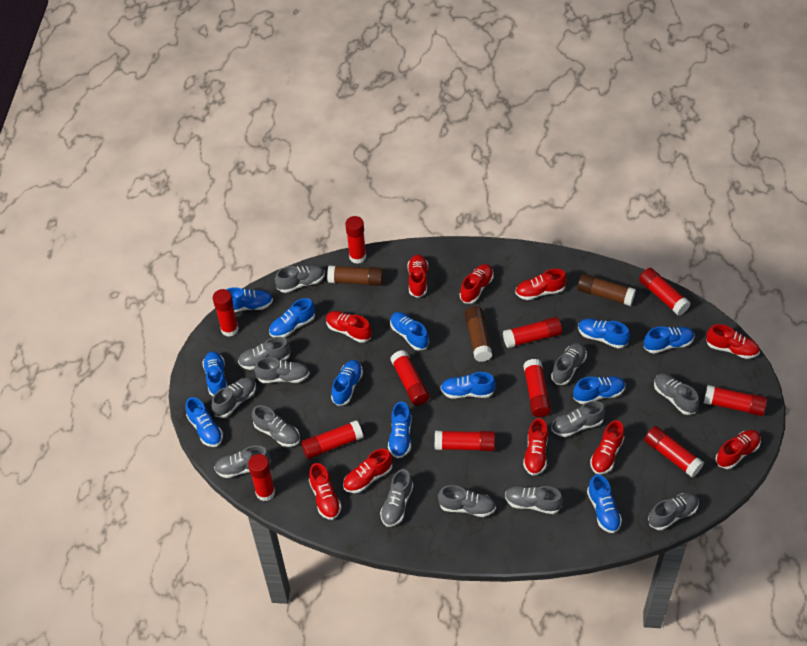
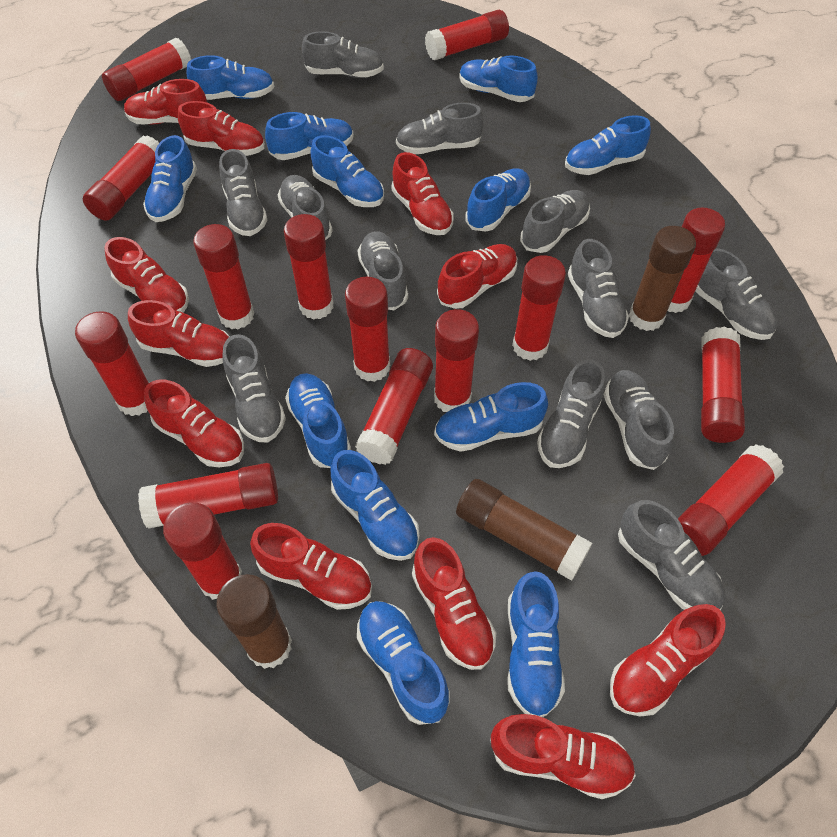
grey shoe: [211,377,256,418] [214,445,271,478] [238,337,291,370] [252,405,300,447] [254,357,310,383] [275,265,325,293] [380,469,413,527] [438,485,496,517] [505,486,563,514] [551,343,587,385] [551,401,605,437] [648,493,699,530] [654,373,699,415] = 13 -> [219,149,268,236] [222,334,286,443] [278,175,333,240] [302,31,384,78] [357,231,408,310] [396,102,483,154] [520,190,590,253] [537,359,605,468] [568,239,629,338] [604,370,674,470] [618,500,725,610] [695,248,777,340] = 12
red glue stick: [213,289,239,337] [248,454,275,501] [301,420,363,459] [345,216,366,264] [391,350,430,406] [435,431,495,451] [503,317,562,348] [523,359,551,417] [639,268,690,315] [644,426,704,477] [704,385,767,416] = 11 -> [75,311,149,416] [83,135,159,221] [102,38,191,101] [138,463,278,529] [163,502,242,600] [193,224,254,329] [284,214,334,320] [345,277,390,382] [355,348,433,465] [425,10,509,60] [434,309,479,412] [512,255,566,361] [668,207,725,313] [678,444,784,556] [701,327,745,443] = 15
red shoe: [309,463,342,520] [326,311,372,343] [343,449,392,493] [407,254,428,298] [460,264,494,303] [515,269,567,300] [523,418,548,476] [590,420,624,474] [706,324,760,359] [715,430,761,469] = 10 -> [104,237,189,313] [124,79,207,124] [128,300,230,367] [144,380,244,467] [178,101,265,156] [250,523,372,610] [392,152,454,235] [412,537,496,670] [437,244,517,309] [490,714,636,799] [610,604,726,716] = 11

